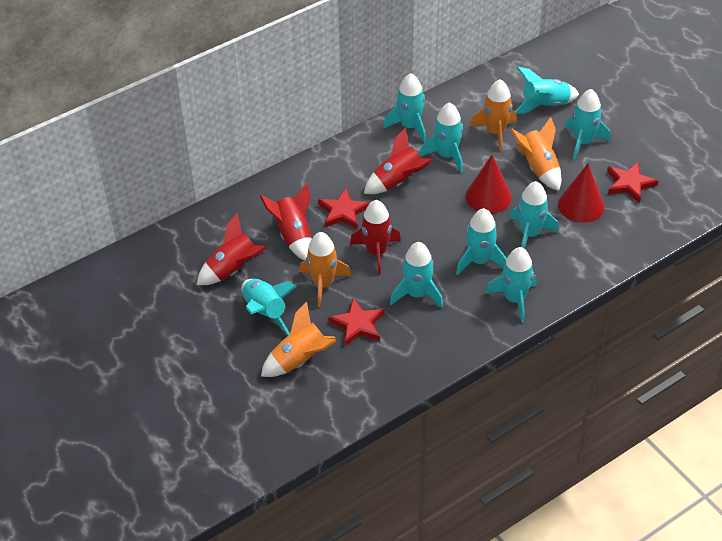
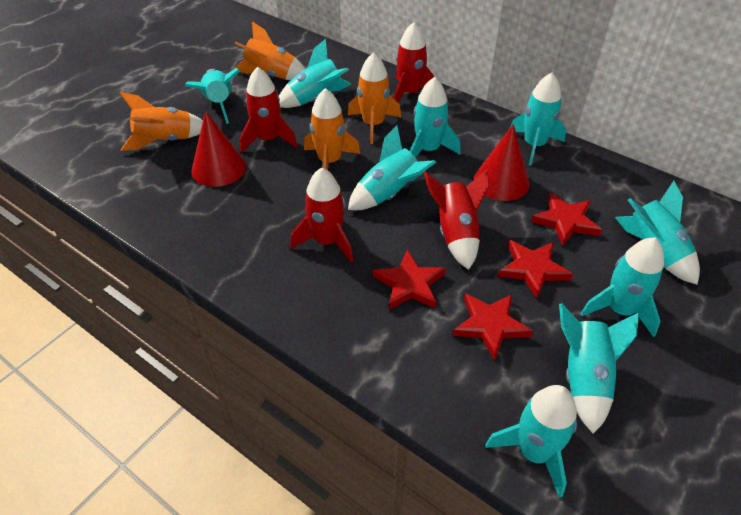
red star: [318,188,370,229] [328,298,384,346] [607,162,658,203] = 3 -> [373,250,446,310] [453,293,533,360] [498,240,573,299] [531,193,602,246] = 4

